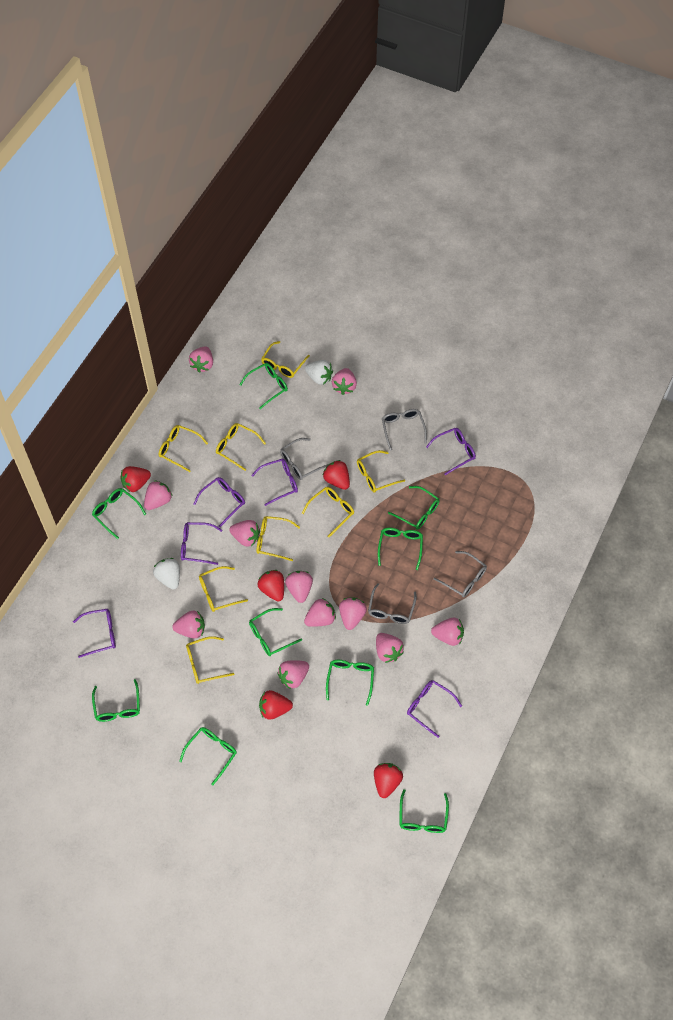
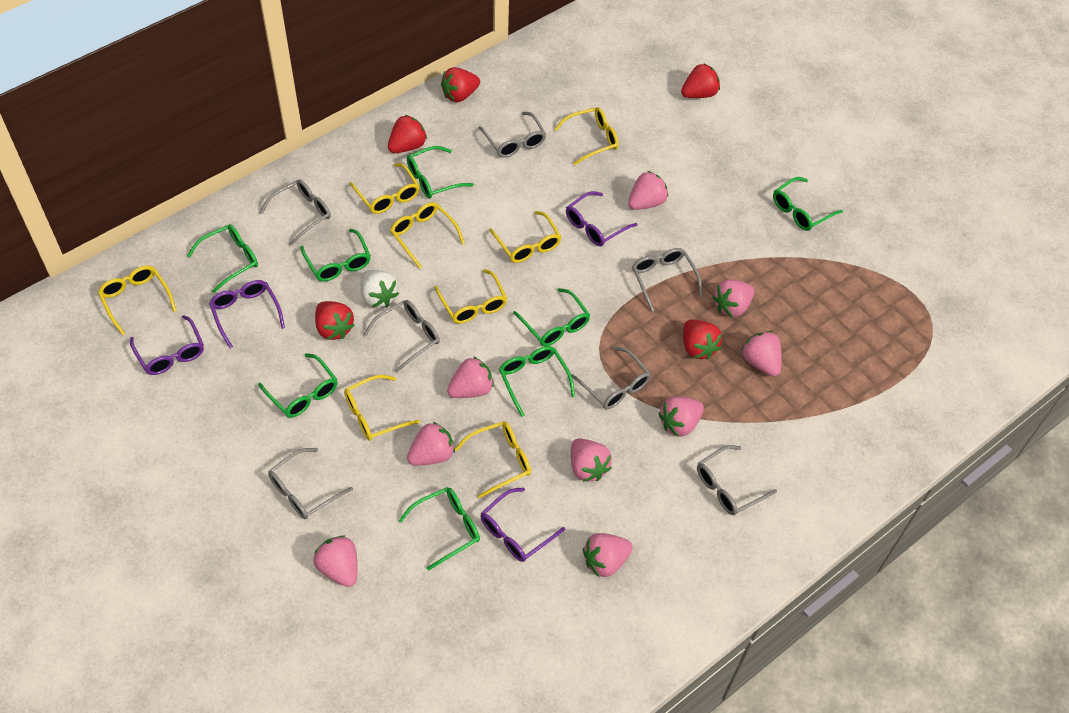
green glasses: [92,488,146,539] [92,679,140,722] [179,727,237,785] [239,363,288,409] [249,608,302,656] [326,660,374,706] [378,528,423,570] [388,486,440,530] [400,789,449,833] = 9 -> [187,224,258,293] [258,353,338,418] [300,229,371,282] [399,487,480,571] [407,146,474,199] [499,346,575,417] [513,288,590,346] [773,177,843,231] = 8
grey glasses: [280,438,329,480] [368,583,417,624] [382,409,427,451] [433,551,487,597] = 4 -> [260,179,331,246] [268,448,353,519] [363,300,440,373] [479,112,546,158] [571,347,651,409] [632,248,703,311] [697,445,777,515] = 7
pink strawberry: [144,480,173,510] [172,610,205,639] [189,346,213,373] [229,520,260,547] [277,660,309,689] [285,571,313,603] [304,598,336,627] [332,368,357,395] [339,598,367,630] [376,633,404,663] [431,618,464,646] = 11 -> [313,535,357,587] [407,421,455,466] [447,356,494,398] [571,438,612,482] [583,533,633,578] [628,171,668,210] [658,396,704,437] [712,279,754,317] [741,331,782,376] = 9
purple glasses: [73,608,116,658] [181,522,223,565] [194,477,245,528] [251,458,298,506] [407,680,462,738] [426,428,476,475] = 6 -> [130,315,204,375] [209,280,285,348] [480,488,565,562] [566,191,637,246] = 4
white strawberry: [153,558,180,589] [305,360,333,385] = 2 -> [361,270,399,308] = 1

